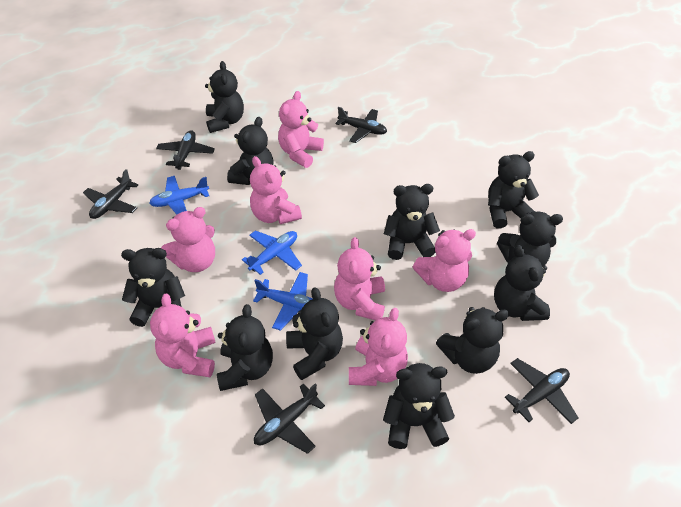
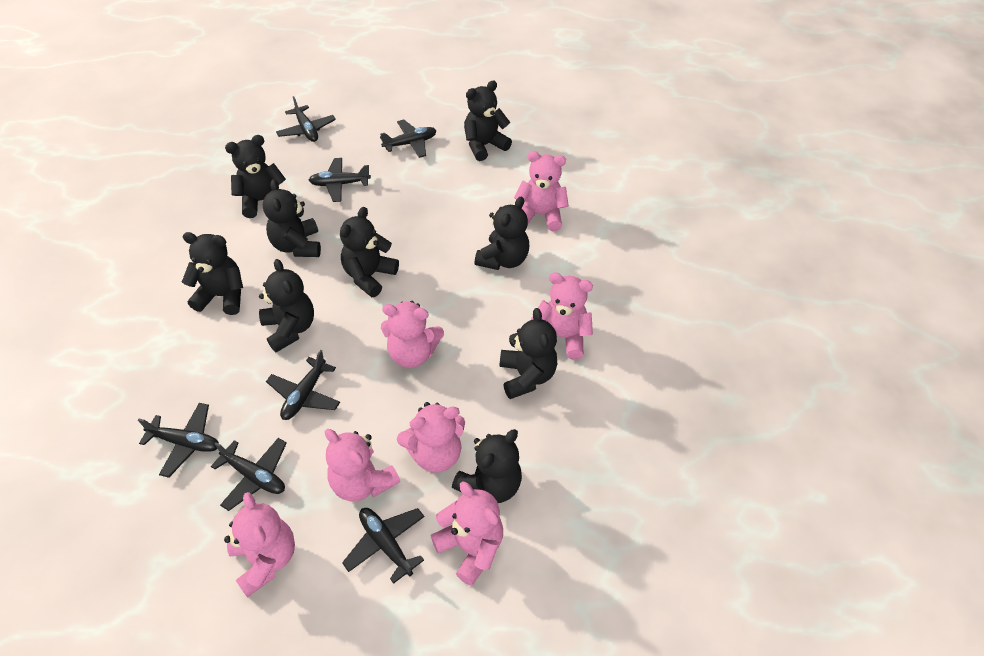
black plane: [83,169,138,219] [156,130,215,170] [254,383,325,454] [335,107,387,143] [505,358,578,424] = 5 -> [138,403,219,478] [211,438,287,511] [266,350,340,420] [276,96,336,142] [309,158,371,202] [342,508,425,584] [380,120,436,158] = 7
black teddy bear: [121,248,185,327] [205,61,244,133] [217,304,273,391] [227,117,274,185] [286,287,343,380] [383,363,455,449] [384,184,440,260] [436,307,509,374] [488,151,539,228] [494,245,550,321] [497,212,563,266] = 11 -> [182,232,243,315] [225,135,286,218] [259,259,314,352] [263,179,321,257] [340,207,399,297] [452,429,522,503] [464,81,512,161] [474,197,529,270] [500,308,557,399] = 9
blue plane: [149,176,209,214] [242,230,302,275] [253,272,312,331] = 3 -> none = 0

